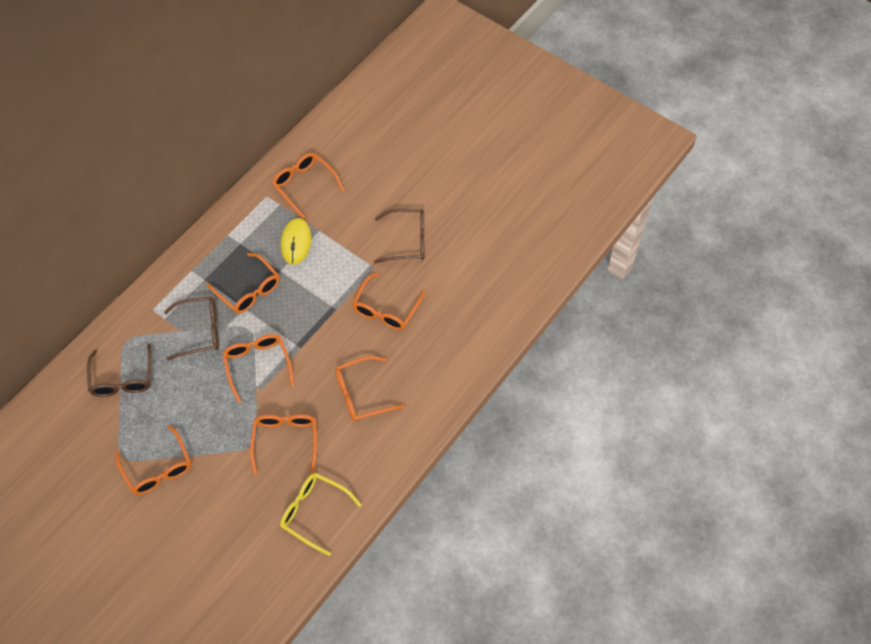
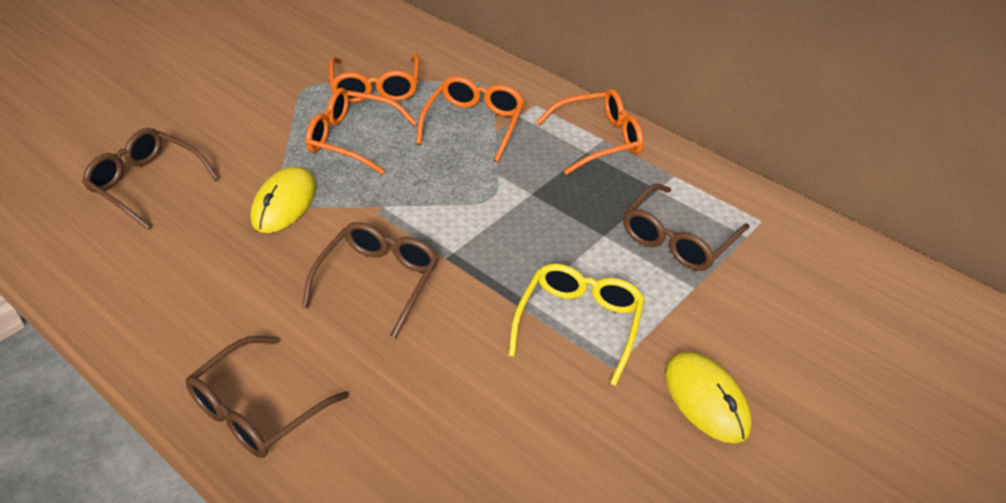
brown glasses: [87,343,152,397] [164,297,219,360] [374,209,424,263] = 3 -> [82,128,219,230] [186,336,349,458] [302,222,439,338] [623,184,749,271] = 4
orange glasses: [116,425,191,495] [207,253,280,314] [222,334,294,403] [250,414,317,475] [272,153,344,219] [335,356,405,421] [352,272,425,330] = 7 -> [306,87,417,175] [329,54,419,103] [416,76,525,162] [536,89,644,175] = 4
yellow mouse: [281,218,311,265] = 1 -> [251,167,316,233] [665,351,752,444] = 2

